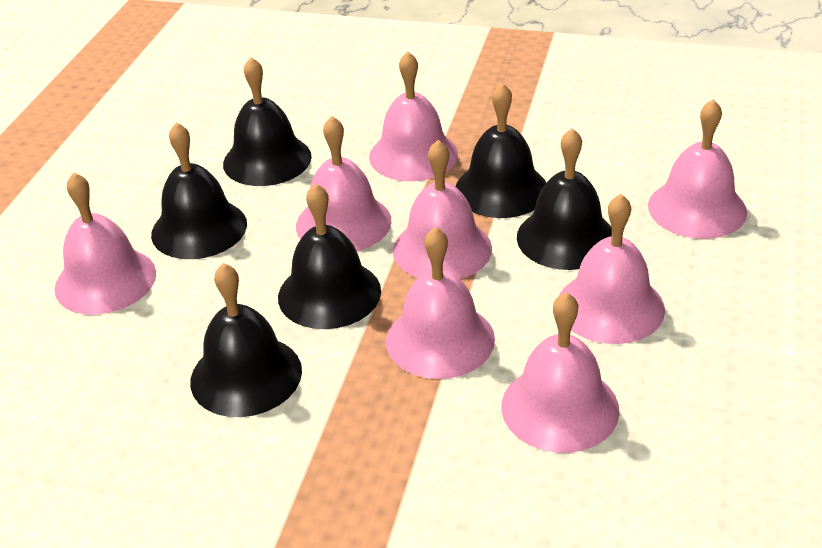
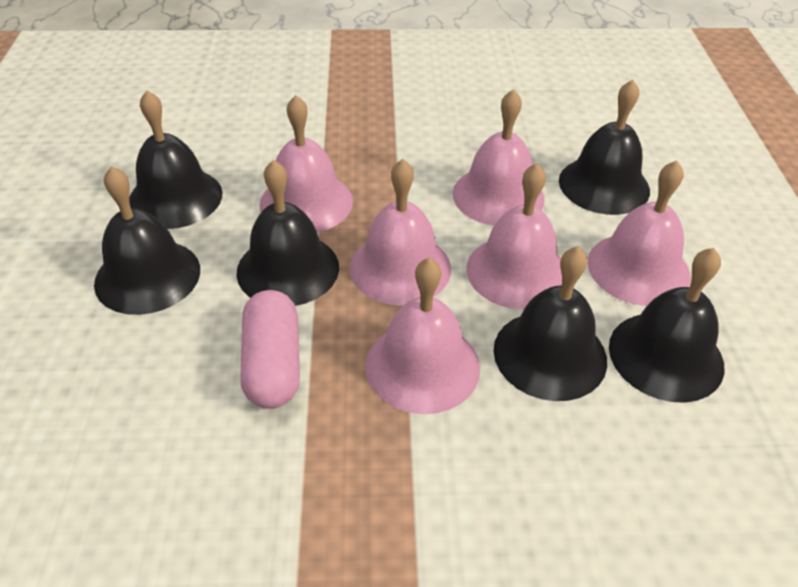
pink bell: [54,172,156,315] [296,116,391,251] [369,51,458,181] [386,227,495,379] [393,140,492,279] [501,292,620,453] [559,194,665,344] [648,99,747,239] = 8 -> [259,95,353,232] [350,159,451,306] [365,258,480,414] [453,89,545,226] [466,163,562,309] [588,160,691,306] = 6
pink capsule: none = 0 -> [240,290,300,409] = 1

